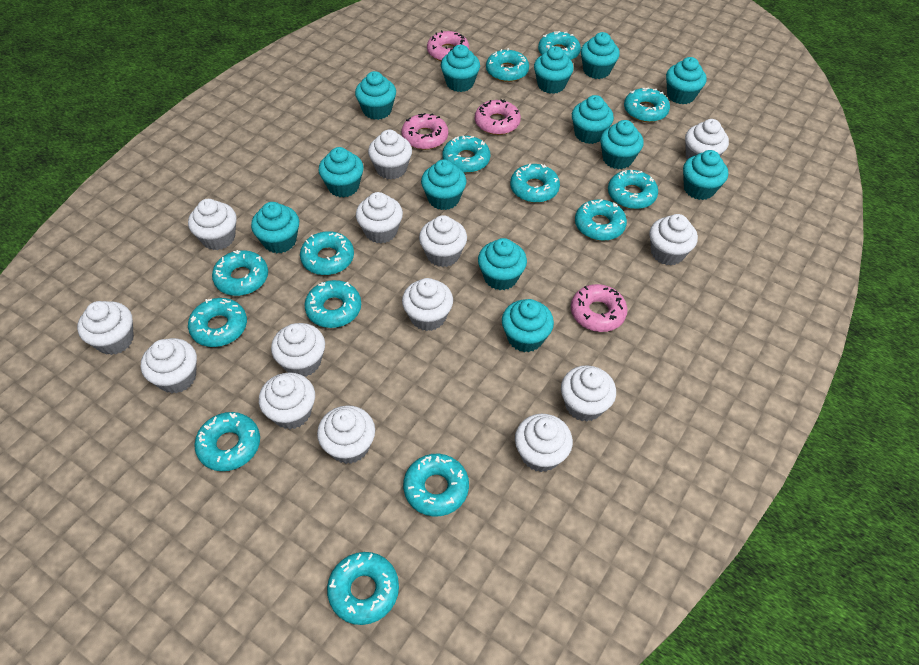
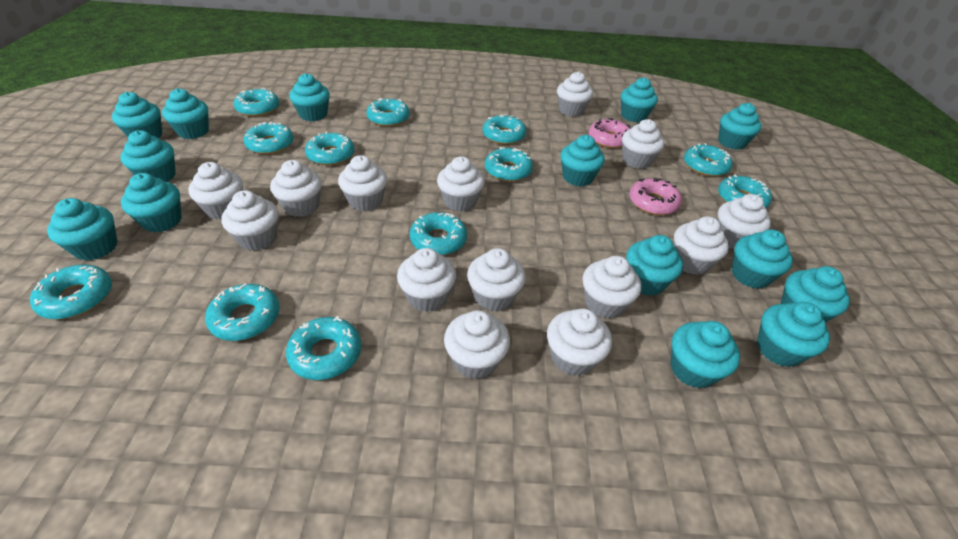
pink donut: [402,113,448,150] [427,30,469,61] [475,99,521,135] [571,284,627,332] = 4 -> [589,118,630,148] [629,178,682,215] = 2
turquoise cupcake: [251,202,299,253] [318,147,364,197] [355,71,396,120] [421,160,467,210] [441,45,480,92] [478,238,527,290] [502,299,554,352] [534,46,574,94] [572,95,614,144] [581,32,620,79] [600,120,644,169] [666,57,707,105] [683,150,728,200] = 13 -> [47,198,118,261] [112,92,163,138] [120,130,176,182] [121,173,182,232] [162,88,209,139] [289,73,330,121] [560,135,605,186] [621,77,658,122] [626,235,683,296] [671,321,740,389] [718,103,762,150] [732,229,793,289] [757,302,830,367] [781,266,850,323] = 14
turquoise donut: [188,298,247,347] [194,412,260,471] [212,250,268,296] [300,231,354,275] [305,280,361,328] [327,552,399,625] [403,454,469,516] [442,136,490,173] [486,48,529,82] [510,164,560,203] [538,31,581,60] [575,199,627,241] [608,170,658,209] [624,87,670,122] = 14 -> [30,265,112,319] [205,283,280,341] [234,88,279,117] [243,122,294,154] [286,316,361,380] [305,131,355,165] [366,98,410,127] [410,212,467,255] [483,114,526,145] [485,147,533,182] [684,143,732,176] [718,174,772,208] = 12

